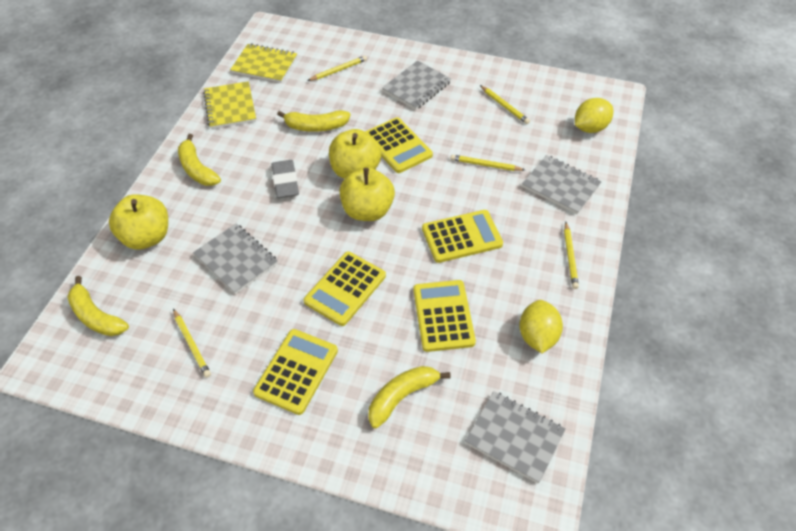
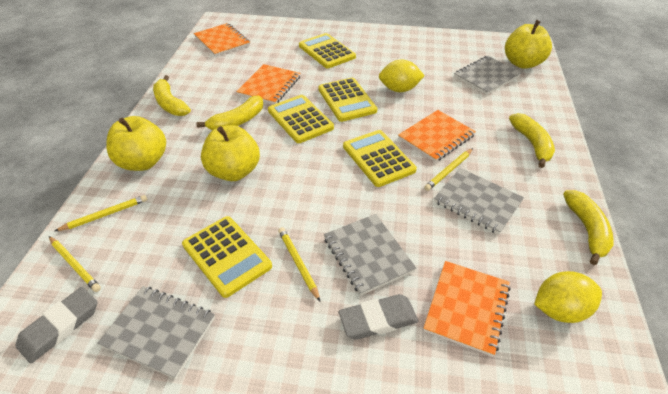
grey eraser: [271,160,299,198] = 1 -> [16,287,97,364] [339,294,419,340] = 2
orange notebook: none = 0 -> [194,23,250,57] [236,64,300,104] [398,110,476,162] [423,261,511,357] = 4
yellow notebook: [203,81,256,129] [230,44,297,83] = 2 -> none = 0
yellow pencil: [173,309,211,378] [307,56,367,81] [451,155,525,171] [480,85,530,124] [564,222,579,289] = 5 -> [49,236,101,292] [55,195,147,231] [278,227,320,301] [424,148,473,191] = 4

